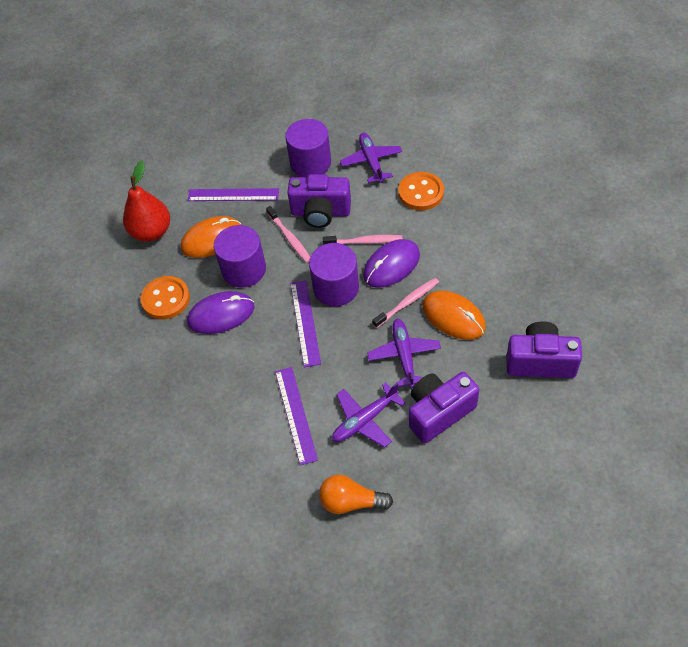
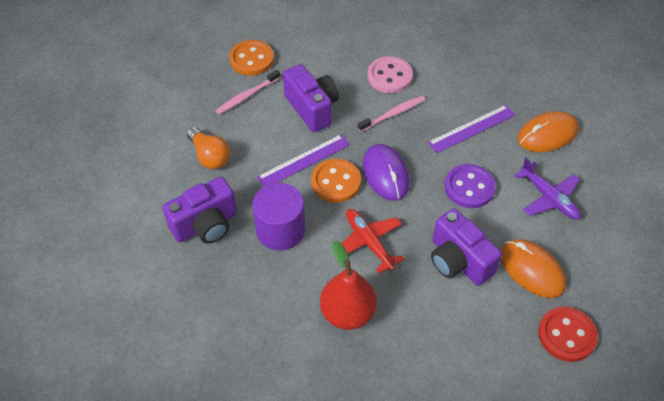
pink button: none = 0 -> [367,56,413,93] = 1
pink toothbrush: [266,206,310,263] [323,235,402,244] [372,278,439,328] = 3 -> [215,70,281,114] [357,96,425,132] = 2
purple button: none = 0 -> [445,164,496,208] = 1
purple cylinder: [214,225,266,288] [285,119,331,177] [309,243,359,306] = 3 -> [252,183,305,251] = 1
purple mouse: [187,291,255,334] [363,239,420,288] = 2 -> [363,144,410,201] = 1
purple plane: [332,383,405,448] [340,133,402,183] [367,319,441,388] = 3 -> [514,157,581,219] = 1
purple ruler: [187,188,279,201] [275,367,318,466] [290,280,321,367] = 3 -> [257,134,350,187] [428,105,515,153] = 2
red button: none = 0 -> [538,307,598,362] = 1
red plane: none = 0 -> [342,209,404,273] = 1

